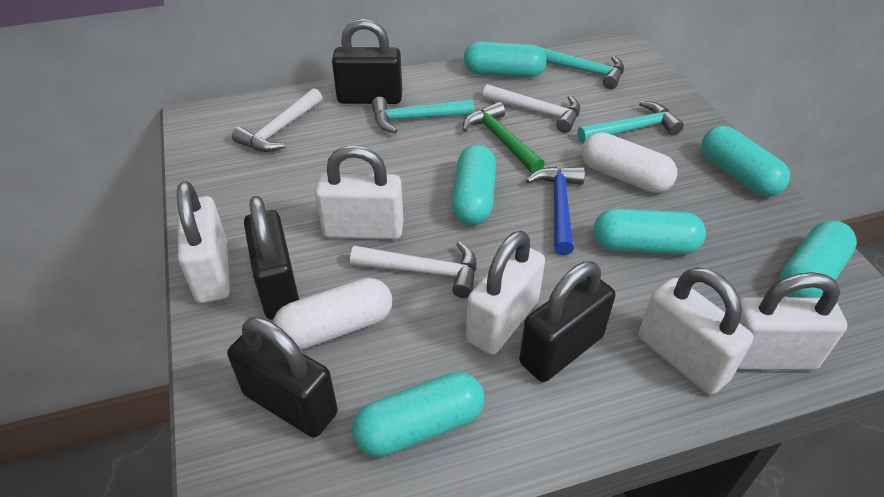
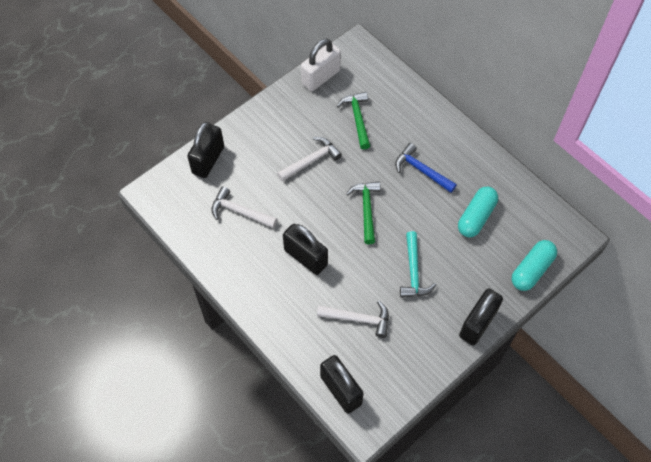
green hammer: [462,102,545,173] = 1 -> [337,92,370,150] [346,181,381,244] = 2
turquoise capsule: [352,372,484,457] [452,145,496,225] [464,41,546,78] [594,209,706,254] [702,126,790,197] [779,220,857,298] = 6 -> [458,187,498,237] [511,240,557,291] = 2
turquoise hammer: [372,97,474,133] [540,47,624,89] [577,101,684,143] = 3 -> [400,231,436,298] = 1
white capsule: [273,278,392,350] [582,132,677,193] = 2 -> none = 0
white padlock: [177,181,230,303] [315,145,403,240] [466,231,545,355] [639,267,753,395] [737,272,847,370] = 5 -> [301,39,341,91] = 1

